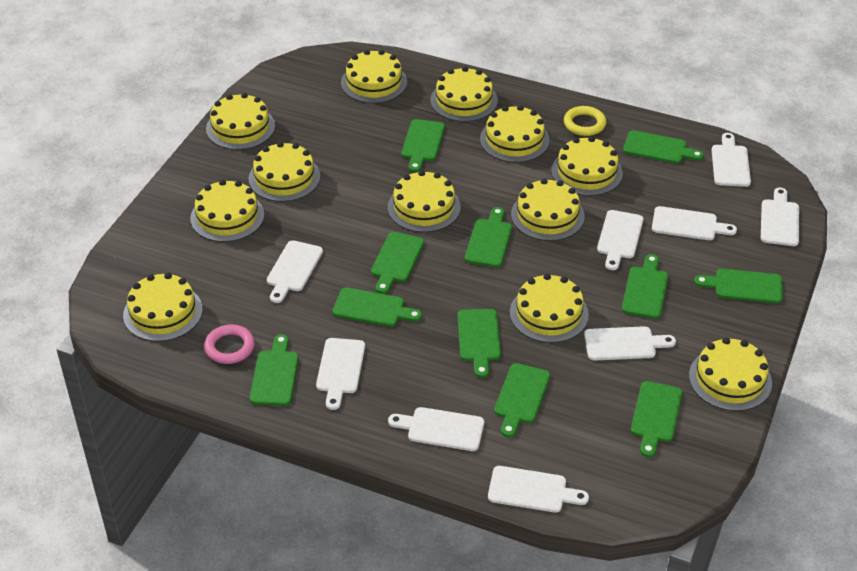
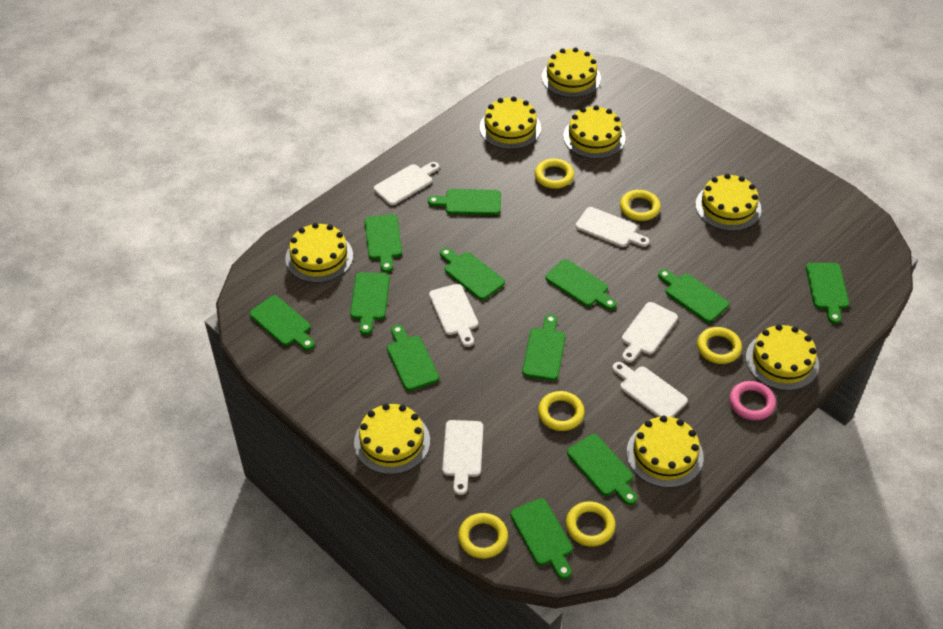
green cutting board: [250,334,299,406] [332,287,422,327] [371,232,424,294] [402,119,445,172] [458,309,501,378] [465,207,512,267] [494,363,550,437] [622,254,668,319] [623,130,704,164] [631,381,682,457] [694,269,783,303] = 11 -> [250,295,315,350] [350,272,390,335] [365,214,402,272] [387,325,439,391] [428,189,501,215] [440,248,505,300] [510,498,573,579] [522,314,566,380] [545,259,617,310] [567,434,637,505] [658,269,729,322] [806,263,849,324] = 12
white cutting board: [267,240,323,303] [316,338,365,410] [388,407,484,451] [488,466,589,513] [584,326,676,361] [597,210,643,270] [652,206,737,240] [712,133,751,187] [761,188,799,246] = 9 -> [374,162,439,205] [429,284,478,347] [442,420,483,495] [576,207,649,247] [612,362,688,417] [622,302,678,363] = 6
yellow cake: [123,273,203,342] [190,180,264,242] [206,93,275,150] [249,142,320,202] [341,50,407,103] [388,170,461,232] [430,66,498,122] [480,105,550,163] [510,273,589,343] [511,178,585,241] [551,136,623,196] [689,337,772,411] = 12 -> [285,223,353,283] [354,403,430,474] [480,96,541,149] [542,48,601,98] [563,105,626,159] [627,415,704,488] [695,174,761,231] [746,324,819,391] = 8
yellow ring: [564,106,606,136] = 1 -> [458,513,508,559] [534,158,574,189] [538,391,585,431] [566,501,616,547] [620,190,661,221] [697,327,742,364] = 6

